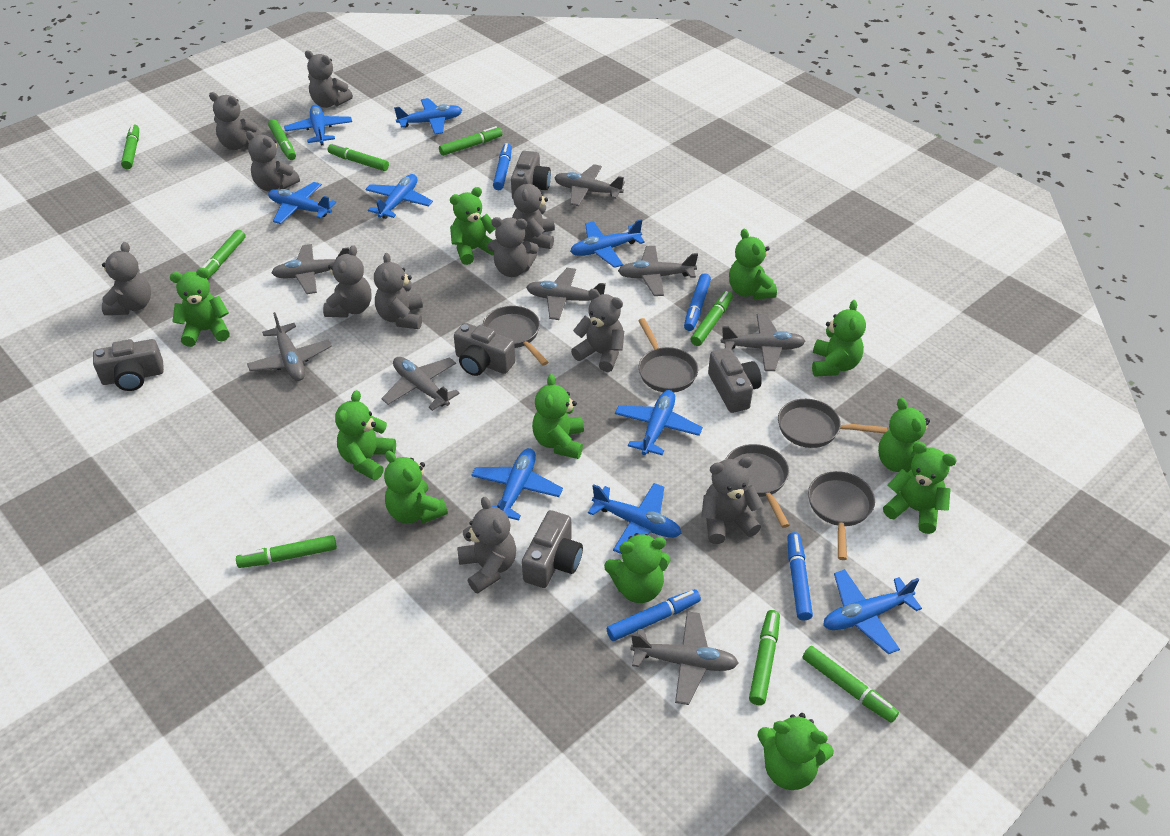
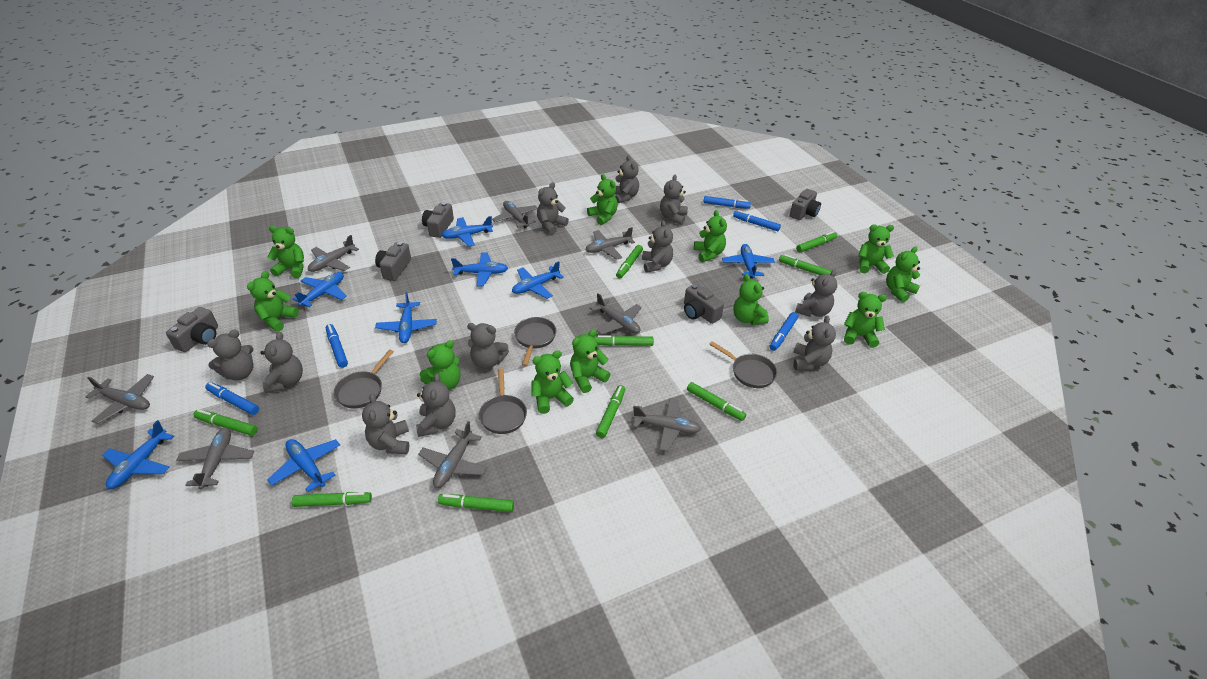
blue marker: [493,143,512,190] [607,589,701,641] [684,274,711,331] [787,532,813,621] = 4 -> [205,382,259,415] [326,324,348,368] [703,196,751,209] [733,210,781,231] [770,312,798,351] = 5
blue plane: [268,182,336,224] [284,105,352,146] [365,174,433,219] [394,98,462,135] [471,448,563,521] [570,219,645,268] [588,483,682,554] [615,390,703,455] [823,569,922,654] = 9 -> [102,420,174,489] [267,439,340,492] [293,272,347,307] [375,292,437,343] [442,216,493,247] [451,253,508,286] [512,261,564,299] [722,244,775,278] = 8
grey pan: [482,306,548,366] [638,318,698,392] [725,444,790,528] [778,399,887,448] [808,471,875,560] = 5 -> [334,349,394,408] [479,369,527,434] [514,317,556,366] [709,341,777,388] = 4

